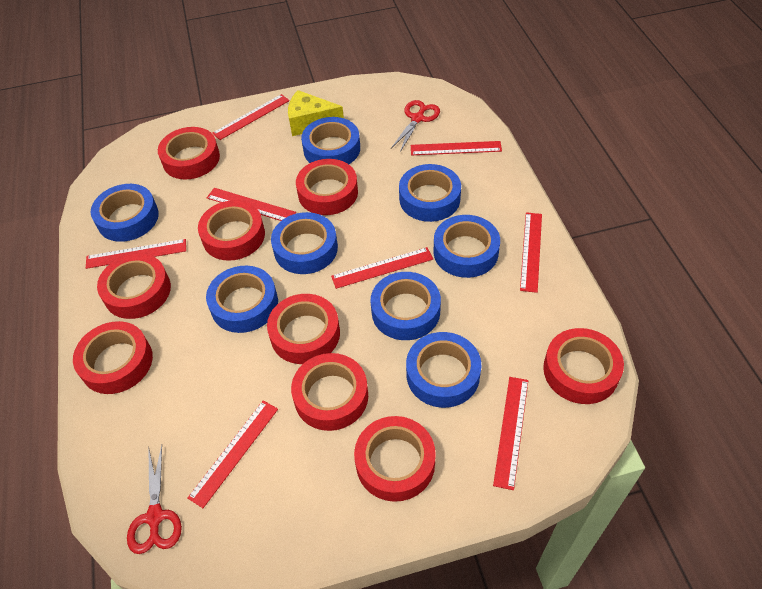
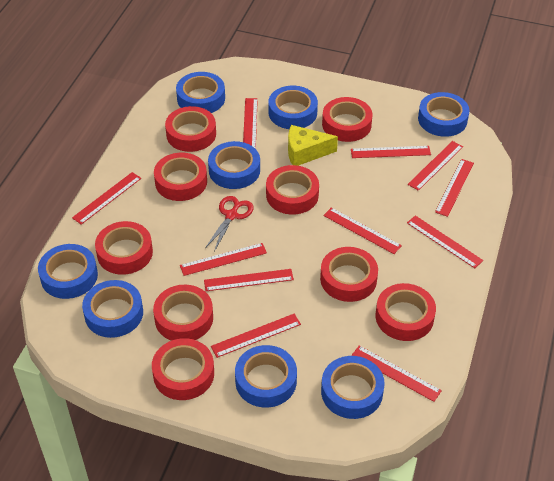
red ruler: [86,239,186,269] [187,400,278,508] [207,188,296,221] [212,94,290,140] [331,247,433,289] [411,141,502,155] [493,377,528,490] [520,212,542,293] = 8 -> [72,172,141,225] [180,243,267,276] [204,269,294,291] [211,314,301,358] [243,98,258,149] [323,207,402,254] [351,146,431,158] [351,345,442,402] [407,215,483,268] [408,141,463,191] [435,159,474,217] = 11
red scissors: [127,445,182,554] [391,100,440,152] = 2 -> [205,196,253,252] = 1

